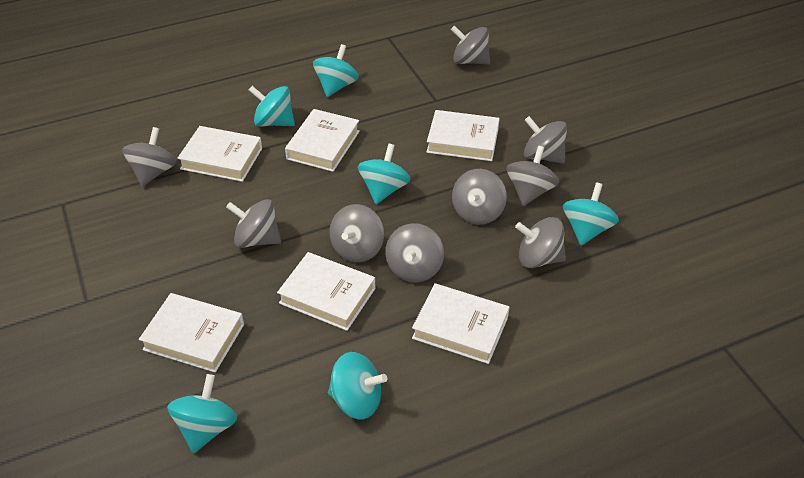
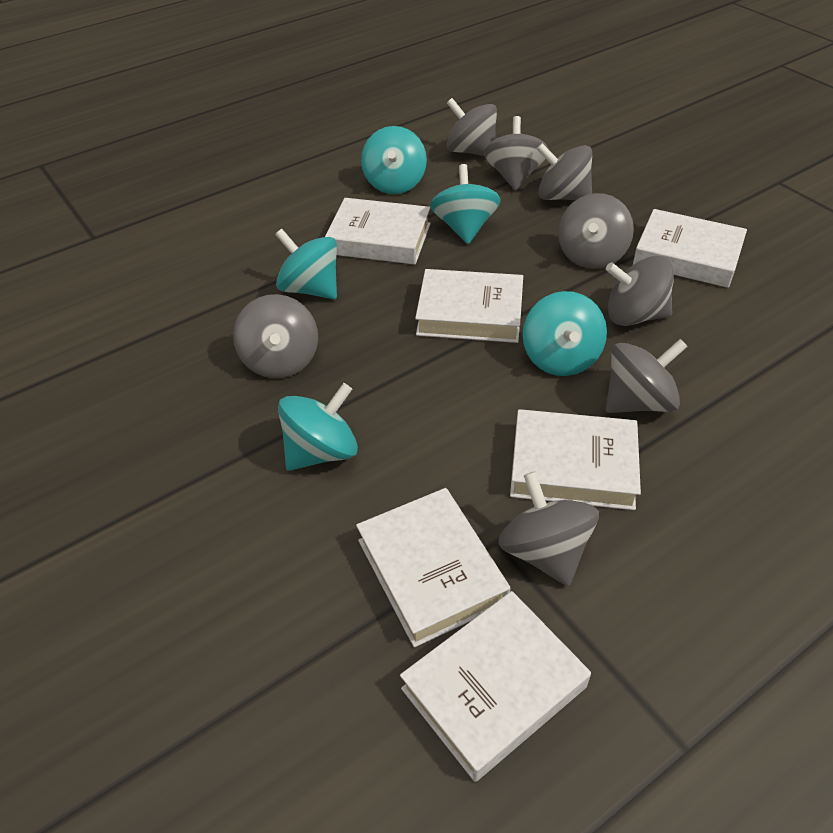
grey spinning top: [122,127,176,187] [226,199,281,248] [329,204,384,262] [385,223,444,282] [451,25,490,65] [452,169,507,225] [506,146,559,206] [515,217,566,268] [524,116,567,164] = 9 -> [233,294,318,378] [447,98,497,156] [483,116,549,190] [498,471,599,586] [537,143,592,200] [558,193,634,269] [605,339,688,413] [606,256,674,326] = 8
turquoise spinning top: [167,374,237,453] [249,86,295,126] [313,44,359,97] [328,352,387,419] [358,144,411,204] [563,183,619,245] = 6 -> [275,229,337,299] [278,383,358,471] [361,126,427,194] [430,164,501,244] [523,291,607,376] = 5

